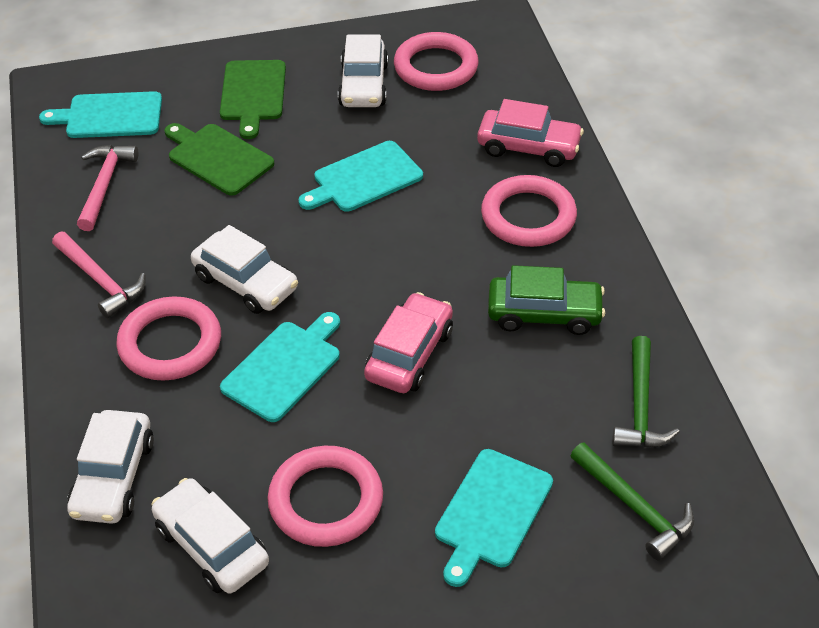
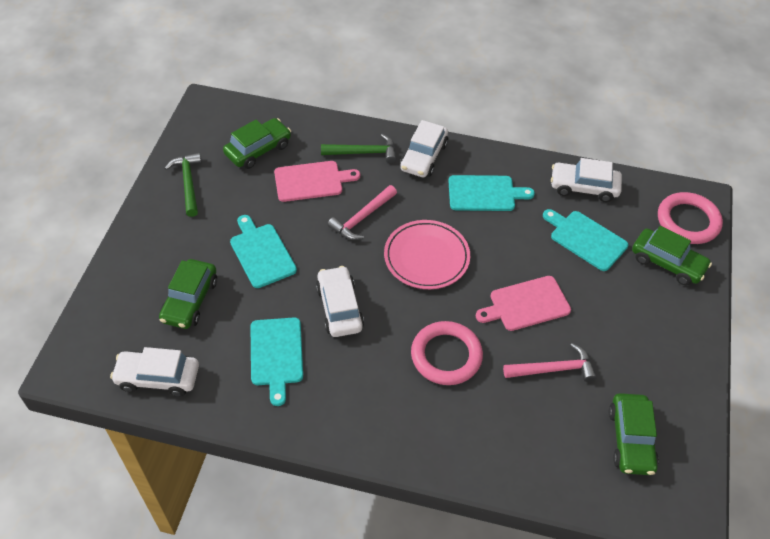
green car: [488,265,605,335] = 1 -> [159,259,217,329] [223,118,291,169] [609,393,659,475] [632,226,712,285] = 4
green cutting board: [164,123,274,196] [220,60,286,139] = 2 -> none = 0
pink car: [364,292,453,393] [477,99,584,167] = 2 -> none = 0
pink cutting board: none = 0 -> [274,161,360,202] [476,276,571,331] = 2
pink plate: none = 0 -> [384,220,470,289] = 1
pink ring: [116,296,221,381] [267,446,383,547] [394,32,479,91] [481,175,577,247] = 4 -> [411,321,483,385] [658,192,723,244] = 2

